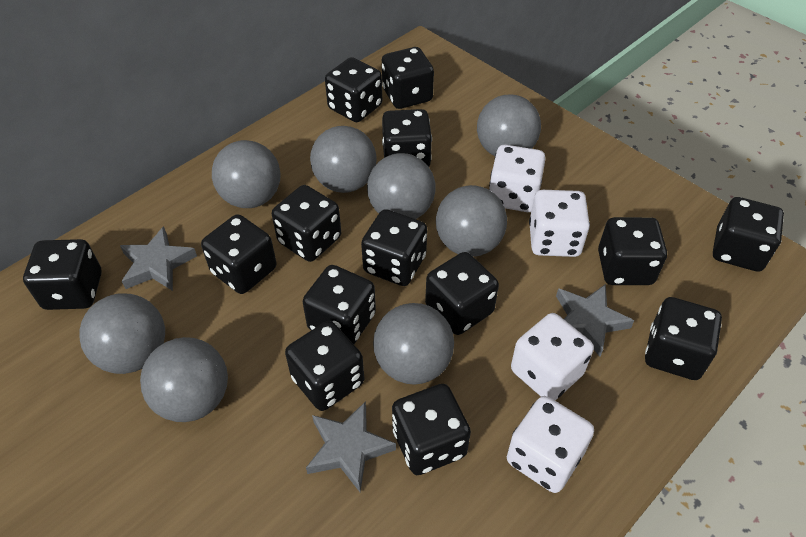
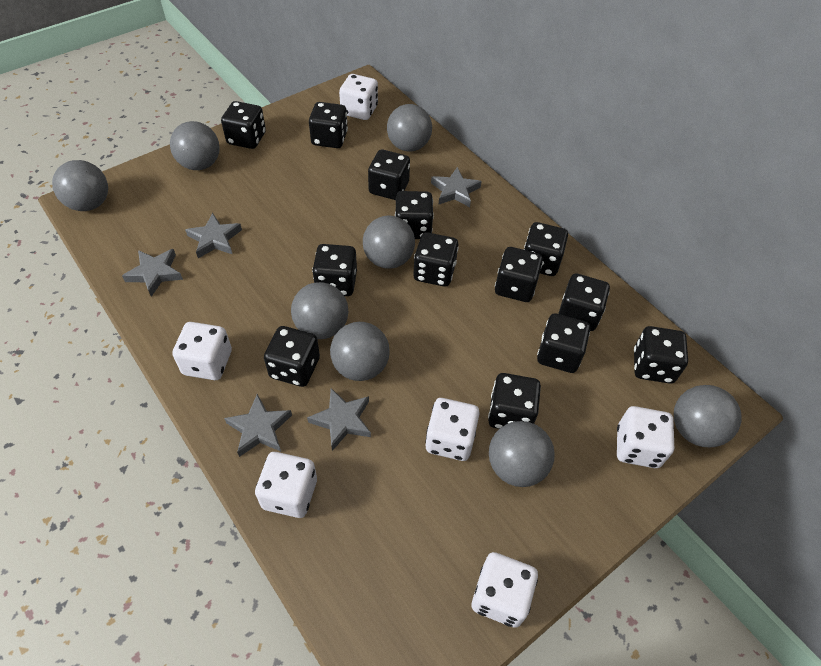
black dice: [23,239,102,310] [201,214,277,294] [272,185,341,262] [285,321,364,411] [303,265,376,344] [325,57,382,122] [361,209,427,286] [382,47,434,109] [382,109,432,167] [392,384,471,475] [425,252,499,335] [598,217,667,285] [645,297,722,380] [713,197,784,272] = 14 -> [221,101,266,149] [264,326,320,387] [309,102,348,148] [312,244,357,296] [368,150,410,200] [395,191,434,239] [413,232,459,287] [488,373,541,429] [495,247,543,302] [524,222,568,276] [537,313,590,373] [558,273,610,331] [634,326,688,384] = 13
grey star: [120,226,197,291] [306,401,396,492] [556,284,634,357] = 3 -> [122,249,183,297] [185,213,242,258] [224,394,292,457] [307,388,371,451] [431,167,481,207] = 5
white dice: [489,145,546,212] [507,396,594,493] [511,313,594,400] [529,190,590,257] = 4 -> [172,322,232,380] [255,452,317,518] [339,74,378,120] [425,398,480,461] [472,552,538,628] [617,406,674,468] = 6

